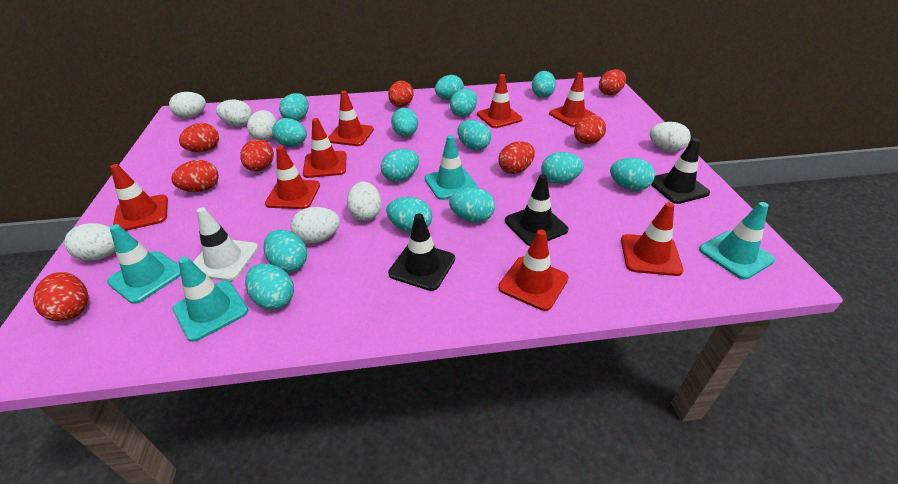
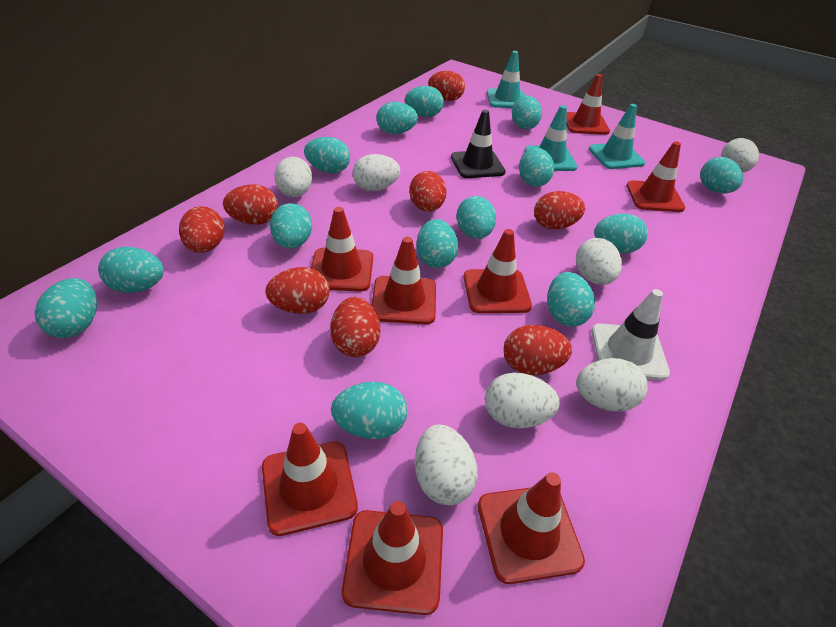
black traffic cone: [388,213,455,291] [505,174,568,246] [651,138,710,204] = 3 -> [451,110,506,178] = 1
turquoise traffic cone: [107,224,181,304] [172,257,248,342] [425,135,478,200] [699,202,775,280] = 4 -> [487,51,525,108] [525,105,578,171] [589,104,645,169] = 3

